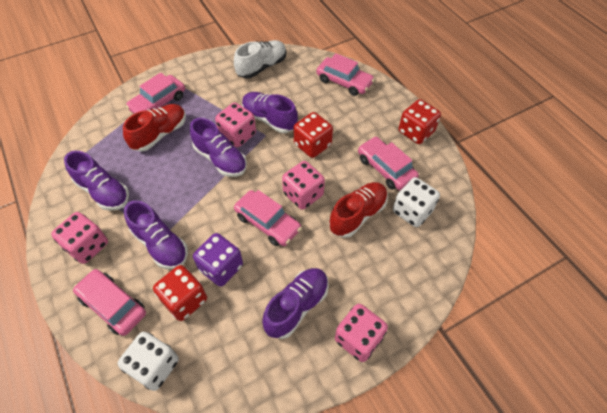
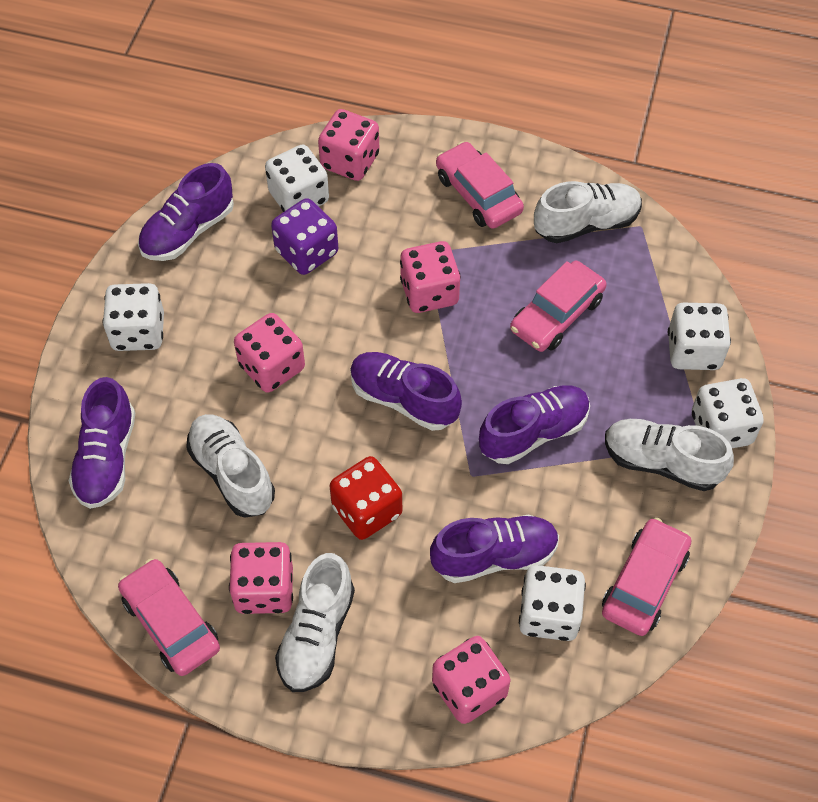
pink car: [73,269,146,336] [126,73,185,114] [234,190,301,246] [316,53,375,96] [358,137,419,190] = 5 -> [118,559,220,676] [436,142,524,229] [510,261,607,352] [602,518,691,636] = 4
pink dice: [51,212,108,264] [215,102,256,147] [282,161,325,210] [335,304,388,362] = 4 -> [229,542,293,614] [234,313,305,393] [318,109,379,181] [400,241,461,313] [432,636,511,724] = 5
red dice: [153,265,207,321] [293,112,333,158] [399,99,441,144] = 3 -> [330,456,402,540] = 1
red shoe: [123,104,186,152] [329,182,388,238] = 2 -> none = 0
white dice: [118,332,179,391] [393,177,440,227] = 2 -> [103,283,164,351] [265,144,329,212] [519,565,586,641] [668,303,731,370] [692,378,764,448] = 5
white shoe: [234,40,286,78] = 1 -> [186,414,275,518] [275,553,355,692] [534,181,642,243] [605,419,734,491] = 4

